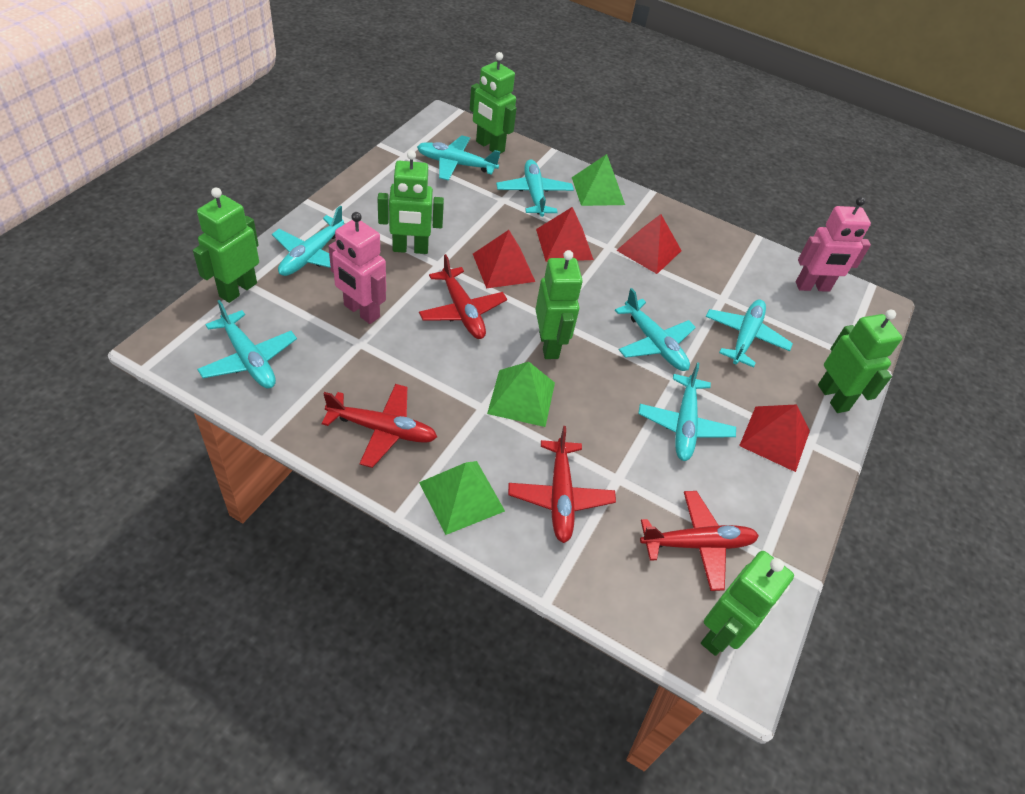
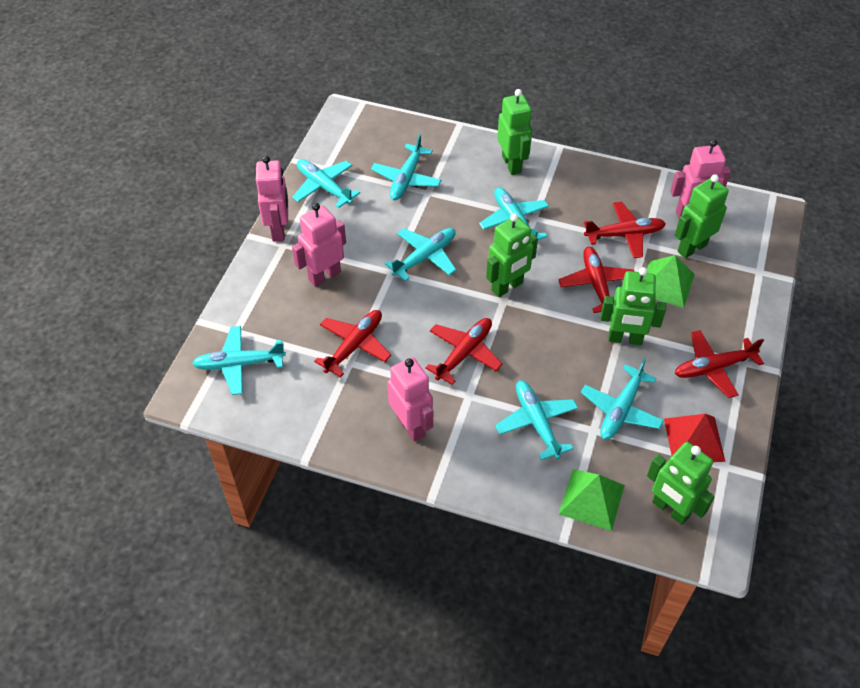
green pyramid: [419,461,505,535] [487,362,555,427] [572,154,625,206] = 3 -> [559,469,625,531] [647,255,695,308] = 2
green robot: [193,188,259,303] [377,150,444,254] [470,52,517,154] [535,250,583,359] [701,551,794,656] [818,310,902,413] = 6 -> [486,214,538,297] [497,89,532,175] [600,267,666,345] [647,442,714,525] [675,174,729,258] = 5
pink robot: [329,212,386,324] [796,197,871,292] = 2 -> [256,156,288,241] [292,203,346,287] [388,357,433,442] [670,139,731,219] = 4
red plane: [321,384,437,468] [419,254,507,339] [508,426,616,543] [640,491,759,591] = 4 -> [314,310,391,377] [425,318,502,385] [558,247,635,313] [584,202,666,258] [675,330,764,398] = 5
red pyramid: [473,230,536,288] [536,207,594,262] [616,214,682,274] [739,404,810,472] = 4 -> [664,414,725,462] = 1

